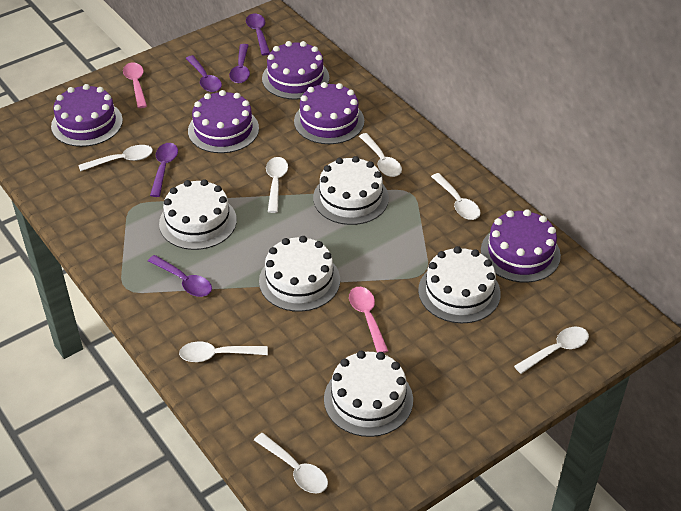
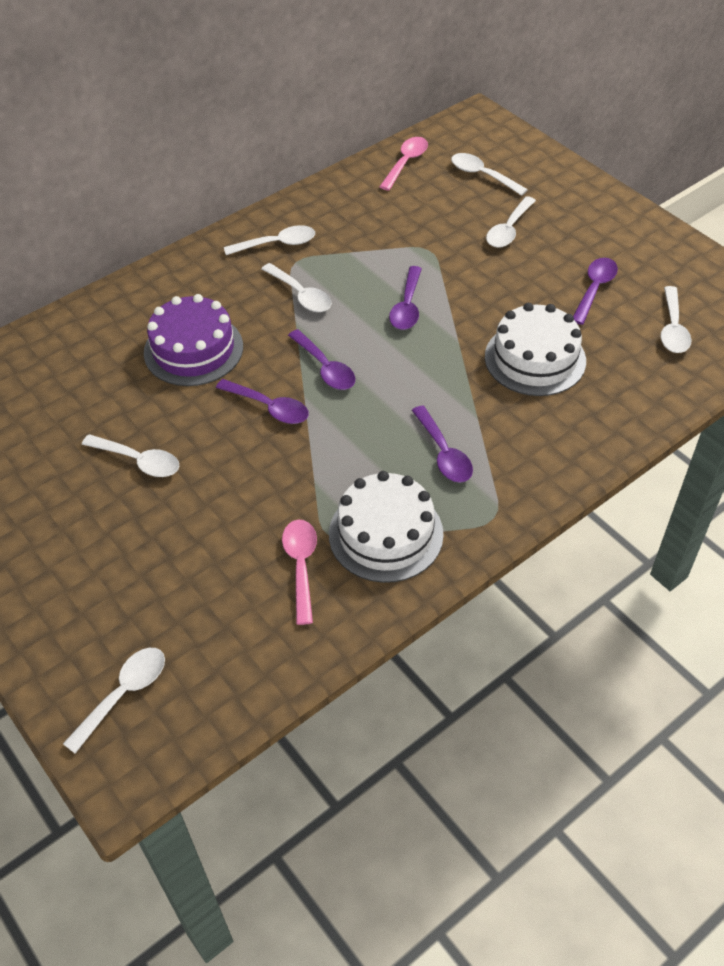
purple cake: [51,84,123,147] [188,90,259,153] [262,41,330,100] [294,82,364,144] [481,209,561,283] = 5 -> [144,294,243,386] = 1
white cake: [159,179,237,250] [259,236,340,312] [313,156,389,225] [324,351,413,437] [418,246,501,323] = 5 -> [329,471,444,583] [485,303,586,396] = 2

